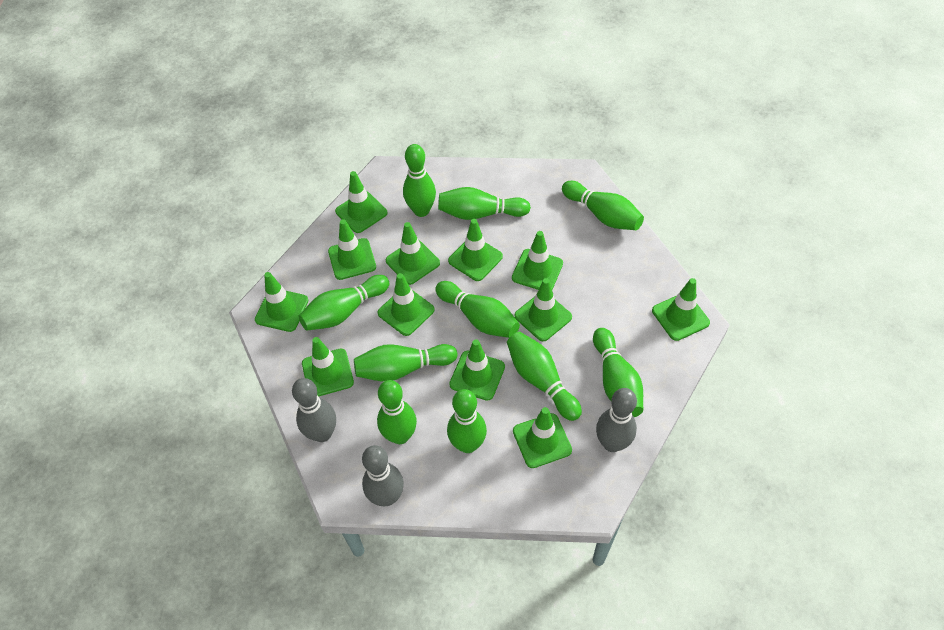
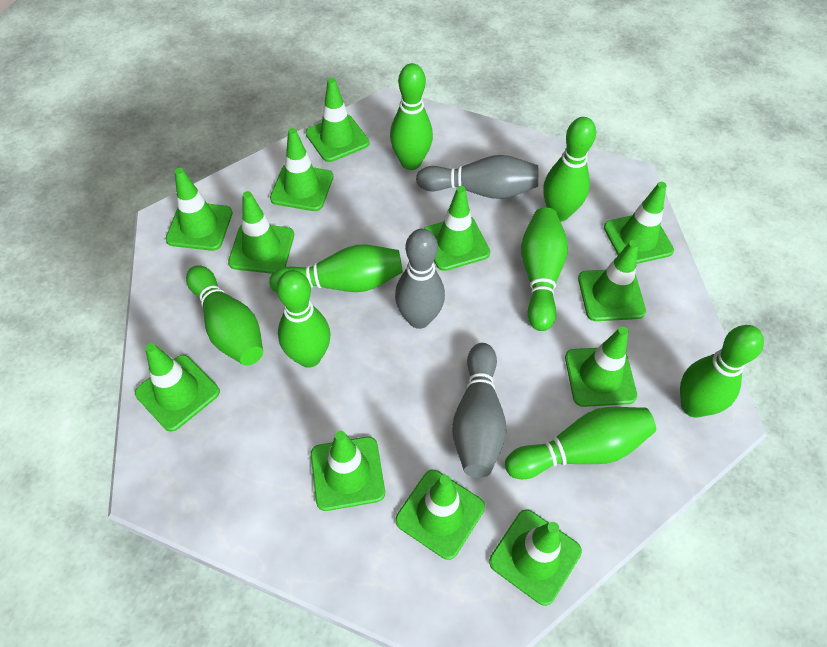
green bowling pin: [299,275,389,331] [354,344,458,381] [377,380,417,444] [403,144,436,217] [435,281,520,338] [438,187,531,220] [447,389,487,453] [507,332,582,421] [562,181,644,230] [593,328,643,417] = 10 -> [186,265,263,366] [269,245,403,293] [277,270,331,368] [390,63,433,170] [505,407,656,479] [521,208,568,331] [543,117,596,222] [680,325,764,418] = 8

